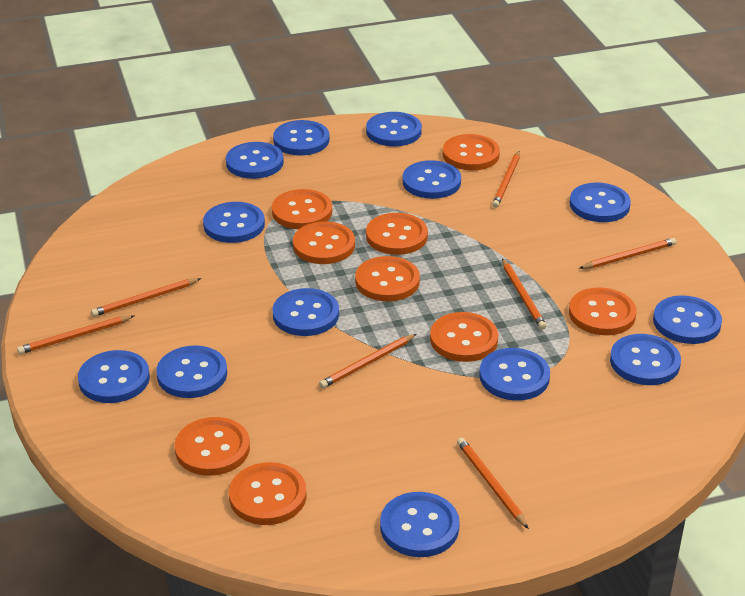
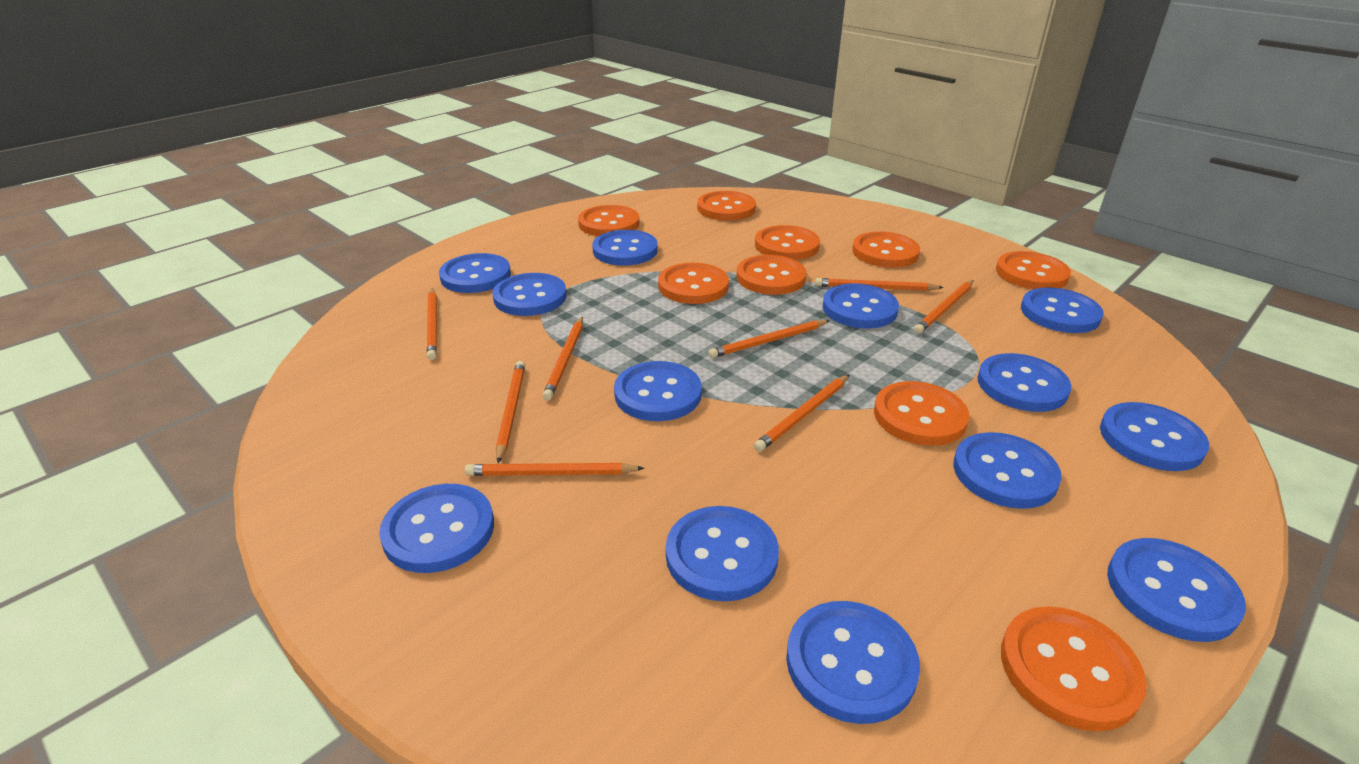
orange pencil: [17,315,134,354] [91,278,201,317] [319,334,416,388] [457,437,529,529] [492,151,520,208] [502,258,546,330] [579,238,676,269] = 7 -> [427,288,437,360] [465,463,645,476] [496,361,525,463] [542,317,583,400] [708,320,830,358] [754,375,849,452] [815,278,944,291] [914,280,974,334] = 8

